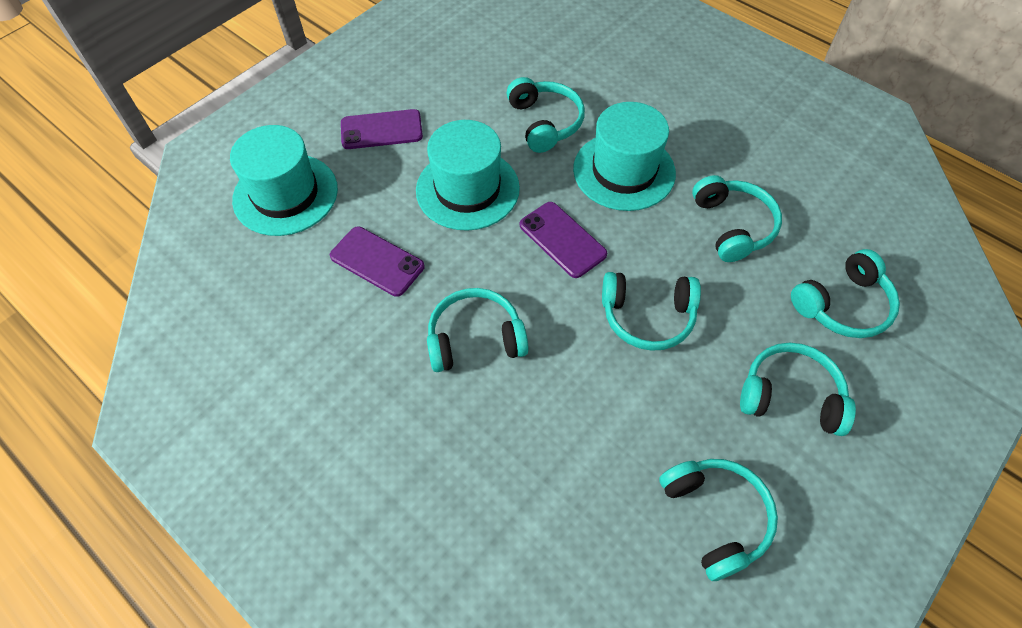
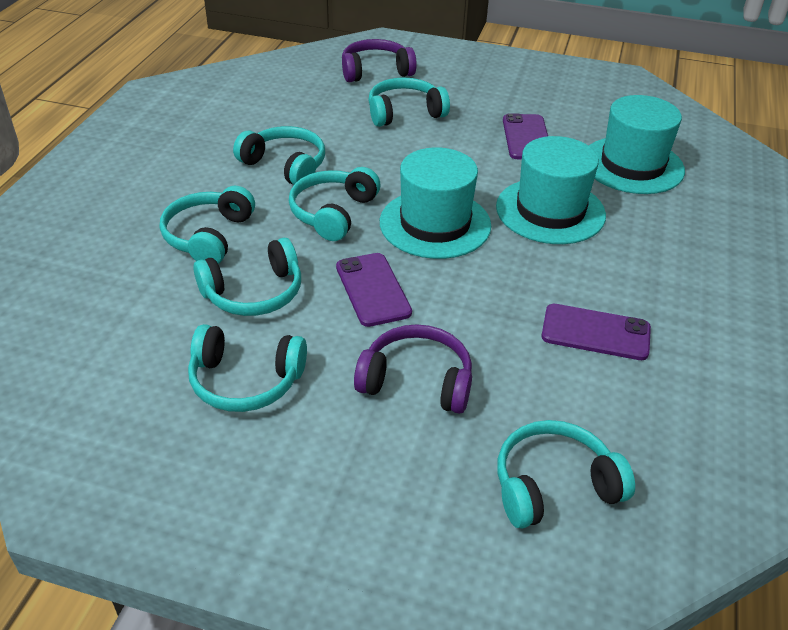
purple headphones: none = 0 -> [342,39,417,82] [354,324,472,414] = 2

